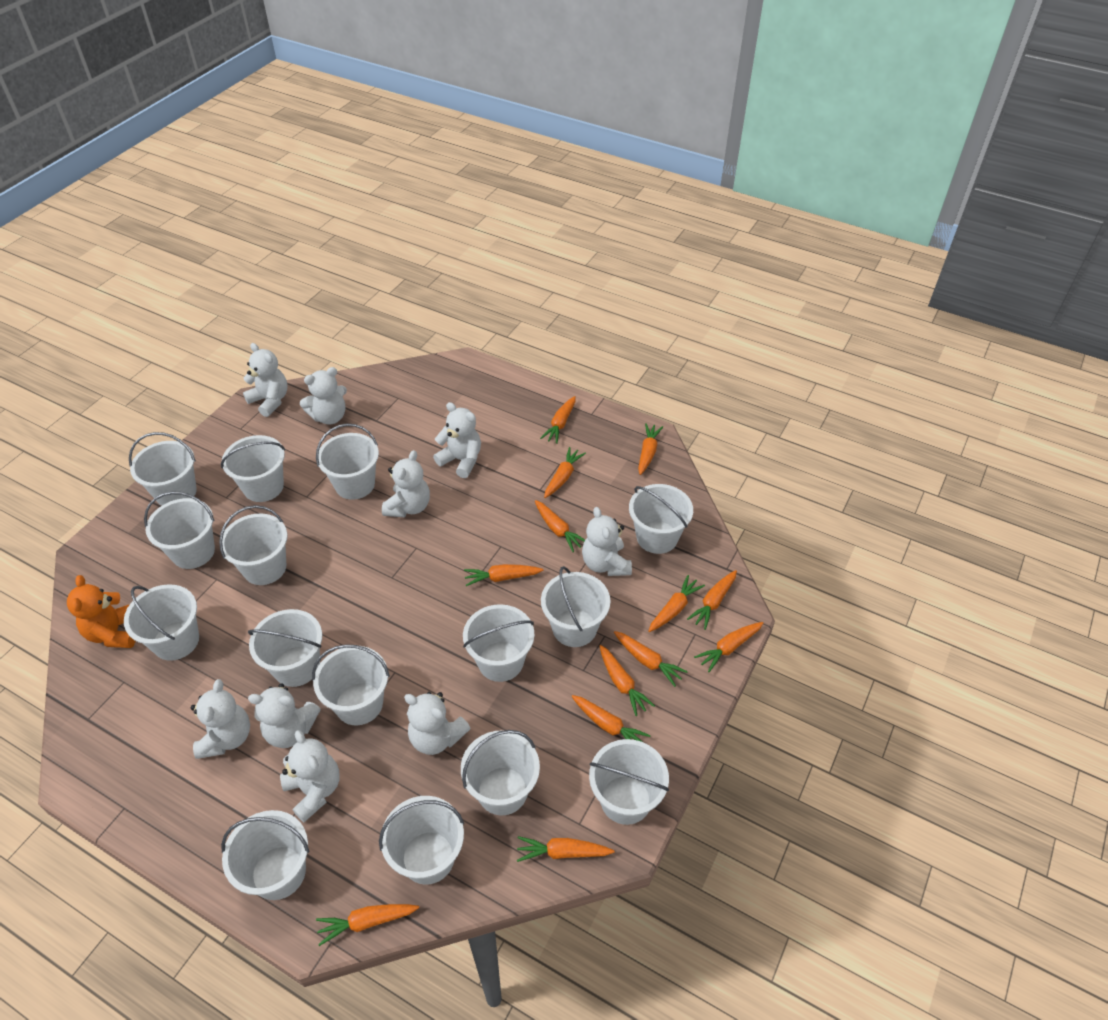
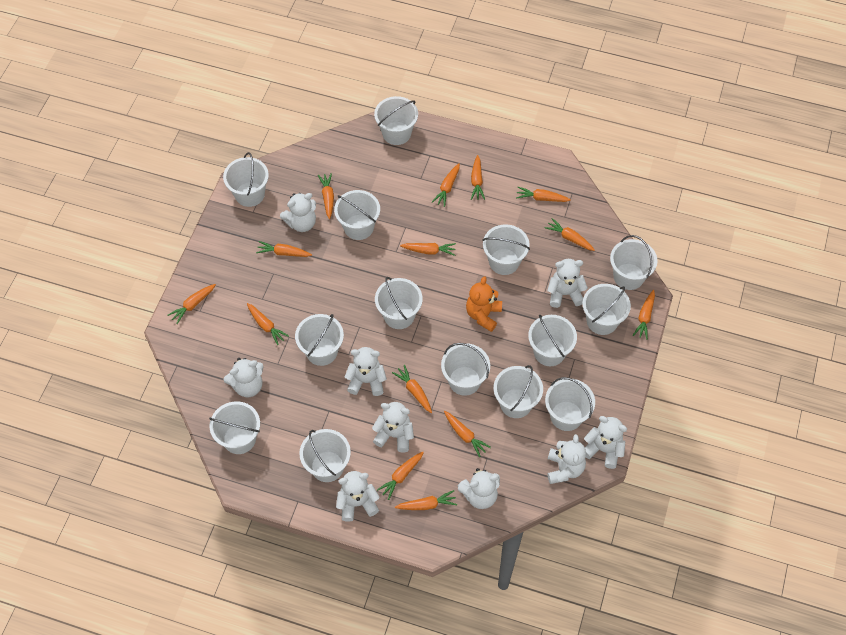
orange carrot: [316,904,419,946] [464,564,543,586] [517,836,614,862] [535,500,585,552] [540,396,576,444] [544,447,586,498] [572,695,651,743] [600,645,655,716] [614,631,688,687] [638,423,663,475] [648,575,705,632] [687,570,737,630] [694,622,763,672] = 13 -> [168,284,216,324] [247,303,289,345] [256,241,312,257] [318,173,334,219] [377,452,424,500] [392,365,432,413] [395,490,457,510] [400,243,456,256] [432,164,460,207] [444,411,491,457] [471,155,485,200] [516,187,571,202] [545,218,595,251] [633,290,655,340] = 14
white bucket: [124,584,199,661] [129,432,197,506] [144,492,215,569] [219,505,288,585] [221,435,285,502] [221,810,309,900] [248,609,322,687] [312,644,390,725] [316,423,379,500] [379,796,464,885] [461,730,540,815] [463,604,534,682] [541,566,610,647] [589,739,669,825] [629,484,693,554] = 15 -> [209,401,260,454] [223,152,269,207] [295,314,344,366] [299,429,351,482] [334,190,380,240] [374,96,418,145] [375,277,423,329] [441,343,490,396] [482,224,530,275] [494,365,543,418] [528,315,577,366] [545,377,595,431] [582,284,631,335] [610,235,657,290] = 14

